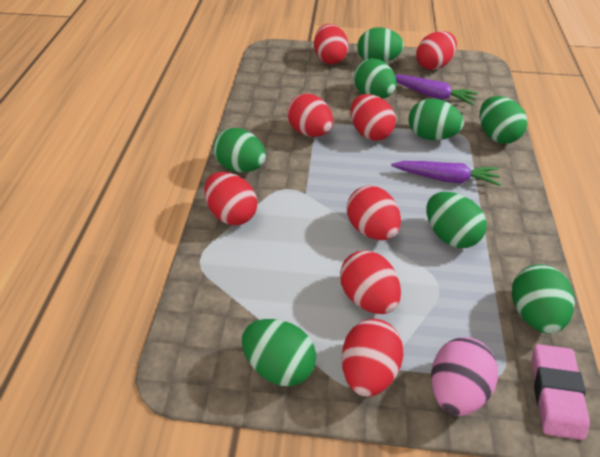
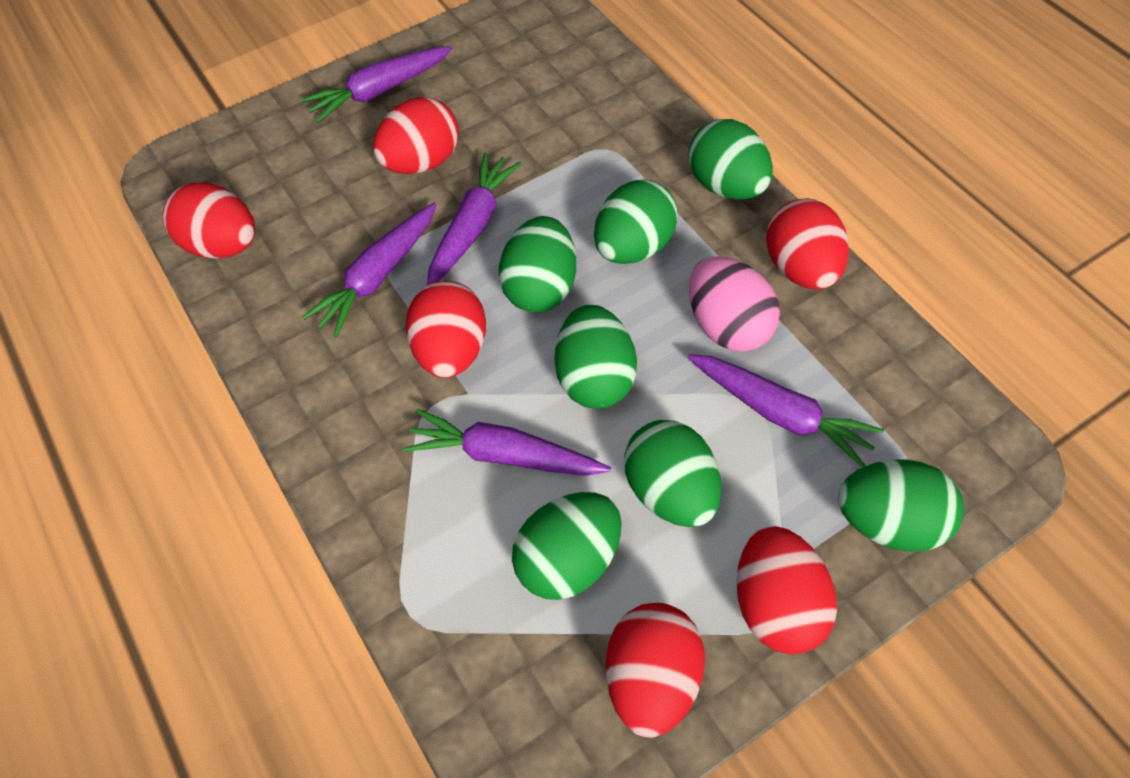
green egg: [213,128,266,172] [242,319,316,386] [354,58,397,99] [357,27,404,63] [408,98,464,140] [427,192,486,248] [480,96,527,144] [512,264,575,333] = 8 -> [499,216,576,313] [512,492,622,600] [554,305,637,409] [594,179,678,264] [624,420,722,527] [688,119,773,200] [838,459,964,552] = 7
pink eraser: [532,344,590,440] = 1 -> none = 0
purple carrot: [391,161,501,186] [395,74,478,105] = 2 -> [301,46,452,123] [302,203,437,338] [402,409,611,476] [427,153,522,285] [687,354,884,468] = 5
red egg: [204,172,257,225] [287,94,333,137] [314,24,348,64] [340,250,401,314] [342,319,403,397] [347,186,401,240] [351,94,396,141] [416,31,457,70] = 8 -> [162,182,255,259] [373,97,459,174] [406,281,486,378] [606,603,705,738] [737,526,837,654] [766,198,849,289] = 6

